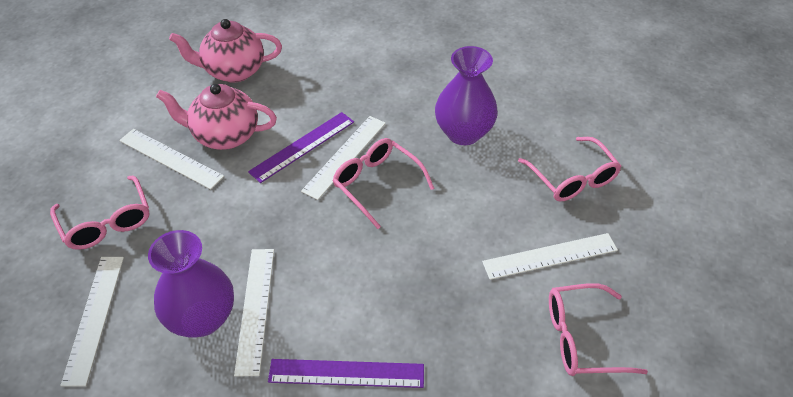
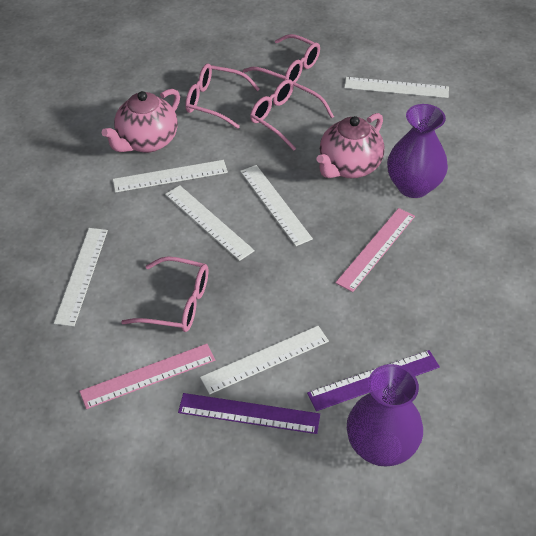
pink ruler: none = 0 -> [79,344,215,409] [335,208,415,292] = 2
white ruler: [60,257,124,387] [119,129,224,190] [234,249,274,376] [301,116,386,200] [482,233,618,280] = 5 -> [54,228,108,326] [113,160,228,193] [165,185,255,261] [200,326,329,394] [240,165,313,246] [344,77,449,98] = 6

